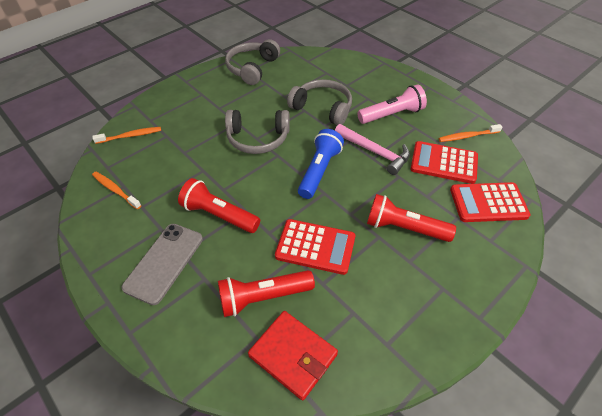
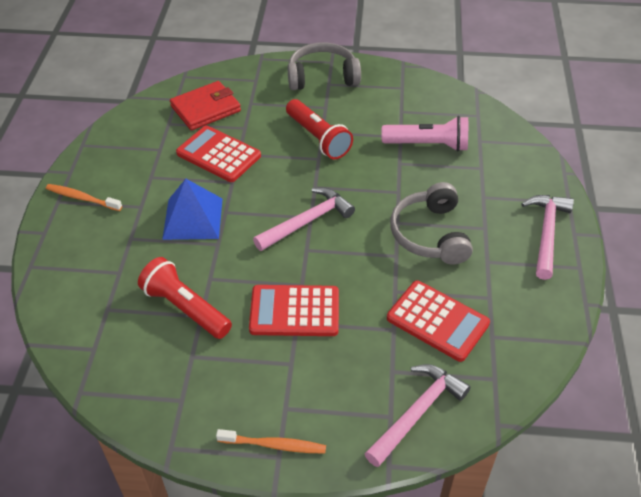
blue flashlight: [298,129,344,199] = 1 -> none = 0
blue pyramid: none = 0 -> [162,179,223,240] = 1
grey headphones: [225,39,280,85] [225,110,290,154] [287,79,352,125] = 3 -> [287,43,361,90] [390,182,473,264] = 2
grey phone: [122,224,203,305] = 1 -> none = 0
orange toothbrush: [92,127,161,144] [92,172,141,209] [439,124,502,142] = 3 -> [46,184,122,211] [216,429,326,454] = 2
pink hammer: [335,124,410,175] = 1 -> [253,187,355,251] [365,364,470,467] [522,195,574,280] = 3
red flashlight: [178,178,260,233] [218,270,315,317] [367,194,456,242] = 3 -> [138,257,232,339] [286,99,353,159] = 2

